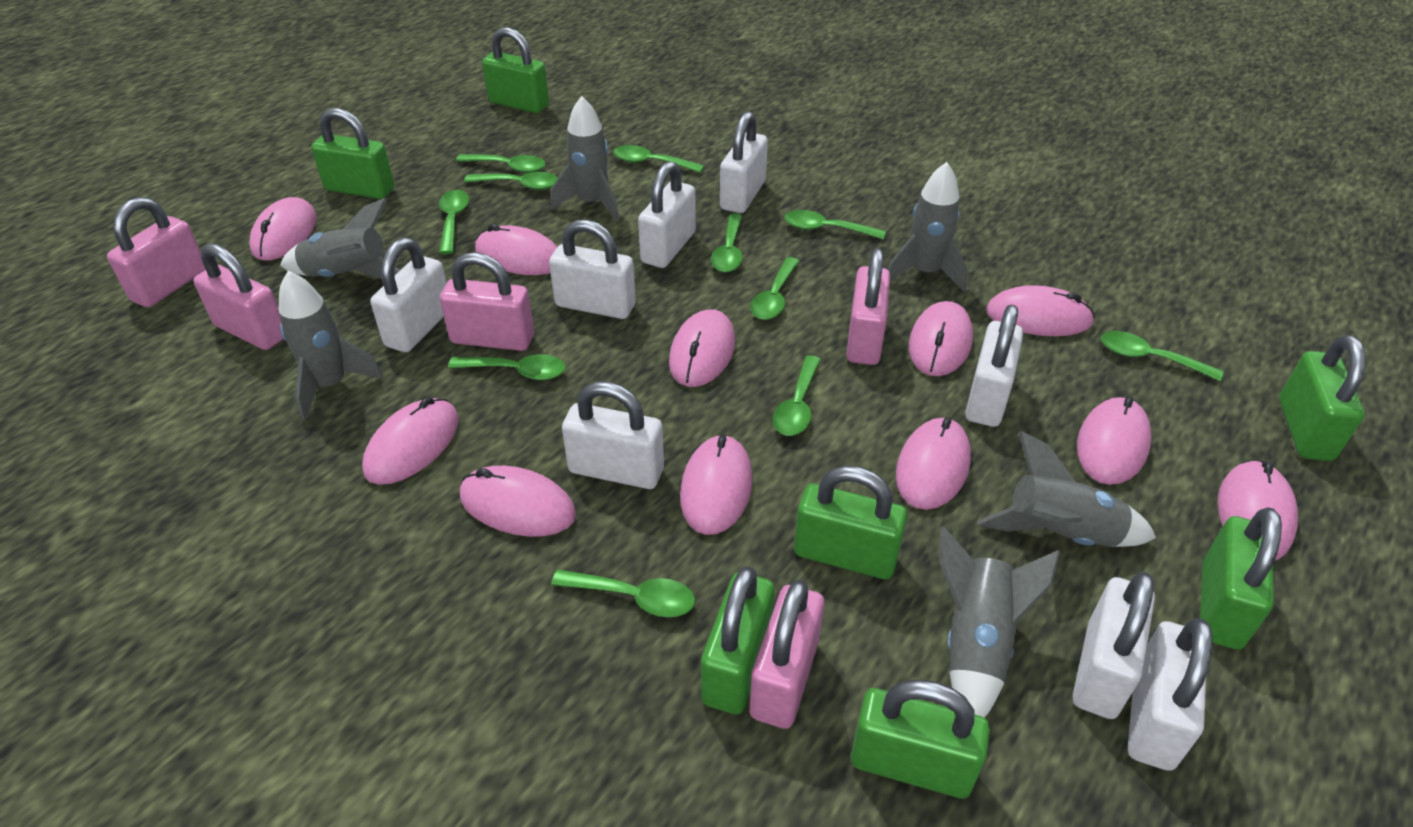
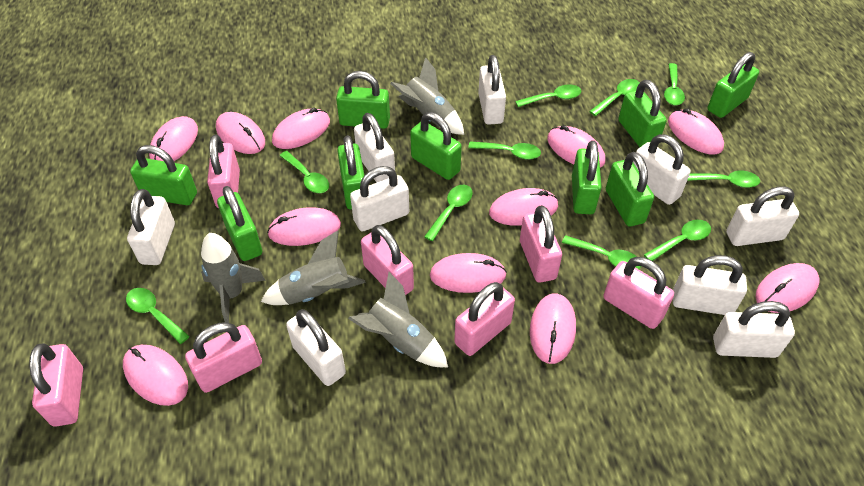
green padlock: [311,108,394,199] [482,27,549,113] [701,566,775,714] [794,466,908,579] [851,680,990,798] [1200,507,1282,650] [1279,335,1366,461] = 7 -> [130,145,197,205] [217,186,262,261] [336,71,390,129] [337,136,364,209] [410,112,462,180] [572,140,602,214] [606,152,654,226] [618,80,667,147] [707,52,759,118] = 9
green spoon: [439,190,469,254] [448,354,566,380] [456,154,546,173] [464,172,558,190] [551,569,695,617] [613,145,704,173] [711,214,743,272] [750,257,799,320] [772,355,821,436] [784,210,886,239] [1101,331,1223,381] = 11 -> [126,288,190,344] [280,151,329,193] [424,185,473,241] [468,141,541,160] [515,84,581,107] [562,235,641,269] [589,79,640,116] [644,220,711,261] [664,63,685,105] [687,171,760,188] = 10
grey rocket: [279,271,383,421] [280,198,400,279] [551,96,619,222] [888,162,968,291] [939,527,1060,718] [977,431,1156,547] = 6 -> [201,233,266,323] [261,231,366,305] [348,272,448,367] [390,57,464,135] = 4
pink padlock: [107,197,206,307] [194,243,283,350] [440,252,534,351] [749,579,824,729] [846,248,890,365] = 5 -> [29,343,83,427] [185,322,262,393] [207,135,240,208] [361,225,414,295] [454,282,515,356] [520,205,562,283] [603,257,674,329] = 7
white padlock: [370,238,447,352] [549,220,636,319] [562,381,664,489] [638,161,696,268] [720,111,768,213] [965,305,1023,427] [1073,572,1155,719] [1128,618,1213,771] = 8 -> [127,189,175,265] [286,309,346,386] [350,166,409,231] [354,113,395,183] [478,55,506,125] [633,134,691,205] [673,255,747,315] [713,301,795,358] [726,186,799,246] = 9

